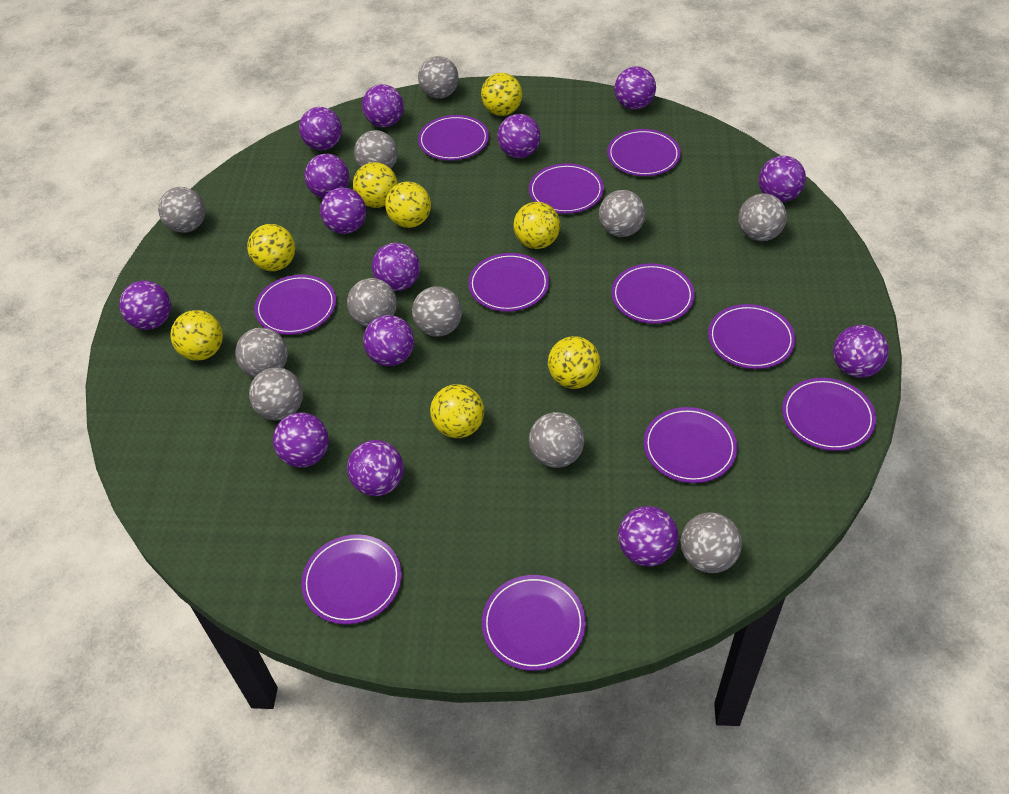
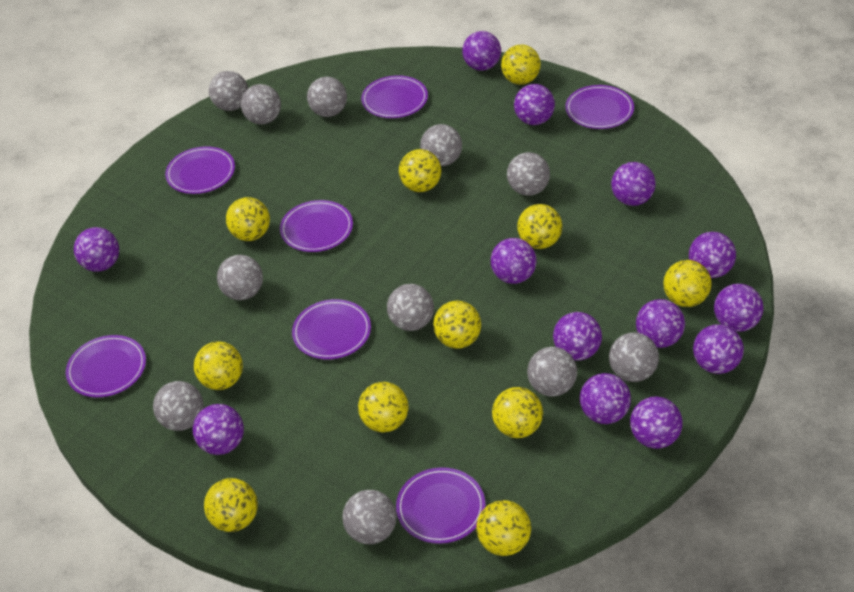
purple ball: [119,281,171,330] [273,412,329,467] [299,107,342,150] [304,154,349,198] [320,188,366,234] [347,440,404,496] [362,84,404,127] [363,315,414,366] [372,243,420,291] [497,114,541,158] [614,66,656,110] [618,506,678,566] [759,156,806,202] [833,325,889,378] = 14 -> [74,227,119,272] [193,404,244,455] [462,31,501,71] [491,238,536,284] [514,84,555,125] [553,312,602,361] [580,373,631,424] [611,162,656,206] [630,397,683,449] [636,299,685,348] [689,232,736,278] [693,324,744,374] [714,284,764,332] = 13
purple plate: [254,275,336,335] [301,534,402,624] [418,115,489,160] [468,253,549,312] [482,575,586,671] [529,163,604,214] [607,129,681,176] [611,263,695,324] [644,407,737,483] [708,304,795,369] [782,378,876,451] = 11 -> [66,335,146,397] [165,146,235,194] [280,200,353,252] [292,299,371,359] [361,75,428,118] [396,467,485,544] [565,85,634,129] = 7
yellow ball: [170,310,223,361] [247,224,295,271] [353,162,398,208] [385,181,431,228] [430,384,484,438] [481,73,522,116] [513,202,560,249] [548,336,600,389] = 8 -> [194,341,243,390] [204,478,258,532] [226,197,270,241] [358,382,409,432] [399,149,441,192] [433,301,481,349] [477,500,531,556] [492,387,543,438] [501,45,541,85] [517,204,562,249] [663,260,712,307] = 11

